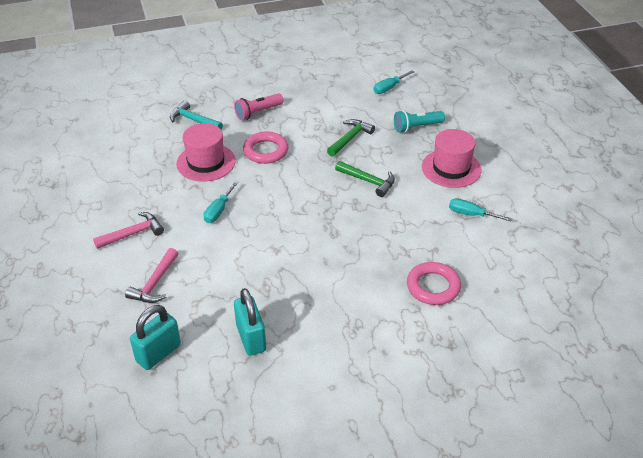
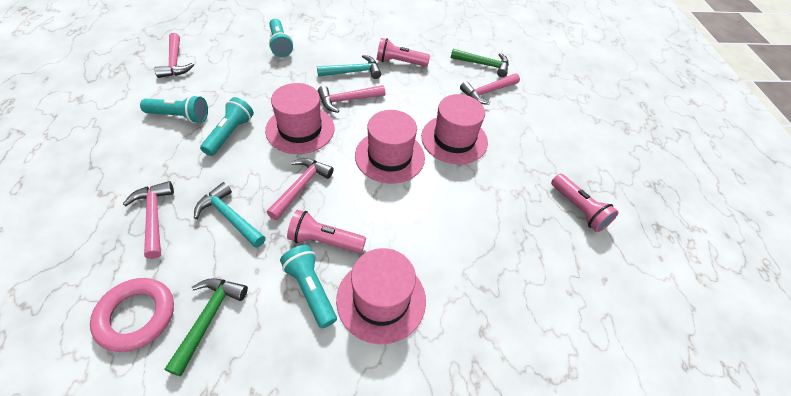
pink flashlight: [234,93,283,120] = 1 -> [287,210,366,253] [377,38,430,67] [551,174,619,232] = 3
pink hammer: [93,212,164,249] [125,248,179,303] = 2 -> [123,181,174,259] [154,33,194,78] [266,158,334,220] [318,85,385,113] [460,73,520,105] = 5
pink hat: [176,123,236,182] [422,129,481,188] = 2 -> [265,83,335,154] [336,248,426,344] [355,110,425,183] [421,94,488,164] = 4
pink ring: [243,132,288,164] [407,262,461,305] = 2 -> [90,278,174,352] = 1
turquoise flashlight: [394,110,445,133] = 1 -> [140,95,208,123] [200,97,254,156] [269,19,293,57] [280,245,337,328] = 4
turquoise hammer: [170,100,223,130] = 1 -> [194,182,266,248] [317,55,381,79] = 2
turquoise padlock: [130,305,181,370] [234,288,266,356] = 2 -> none = 0
turquoise screwdriver: [204,181,239,223] [373,70,414,94] [449,198,513,222] = 3 -> none = 0

